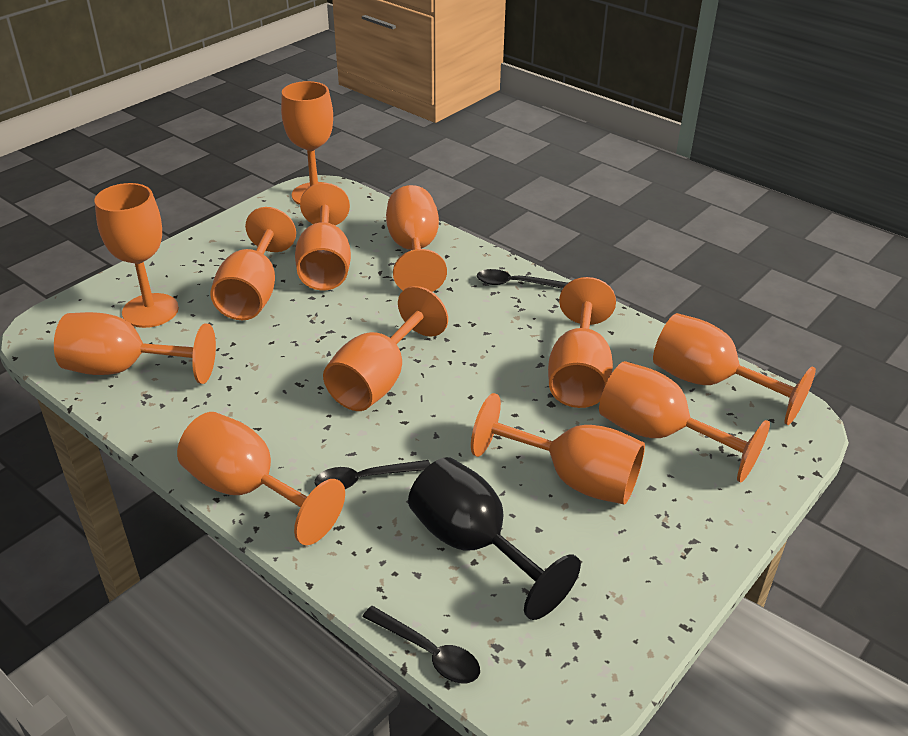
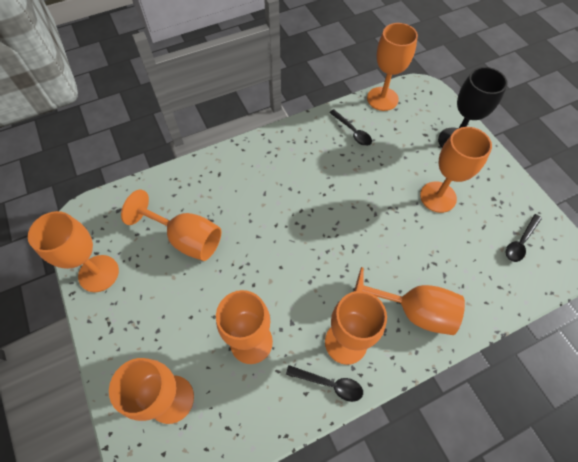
orange goblet: [54,312,216,384] [94,183,179,328] [177,412,345,545] [210,207,296,320] [281,81,333,205] [295,183,351,291] [323,286,448,411] [386,185,447,292] [471,393,645,505] [548,277,616,408] [599,361,770,483] [653,313,816,425] = 12 -> [28,211,119,292] [109,358,194,424] [121,190,222,261] [216,290,273,364] [325,291,387,365] [354,267,465,335] [367,23,418,111] [420,127,492,213] = 8

